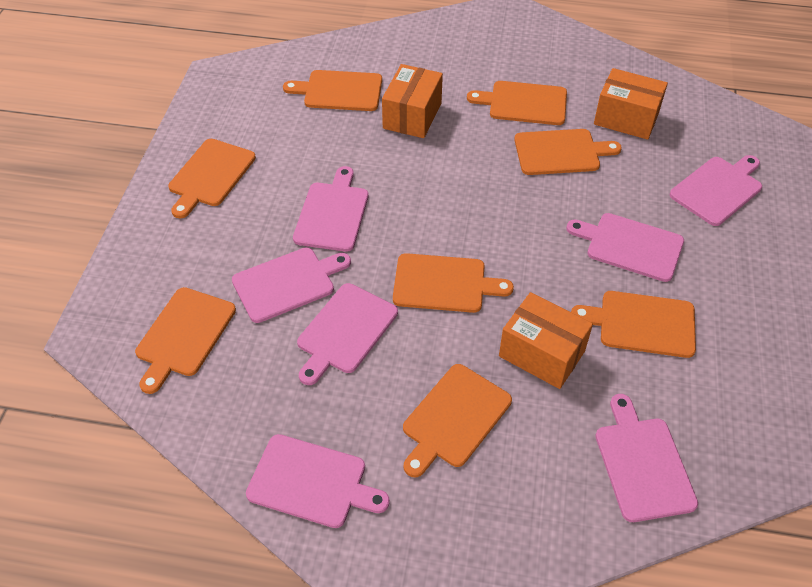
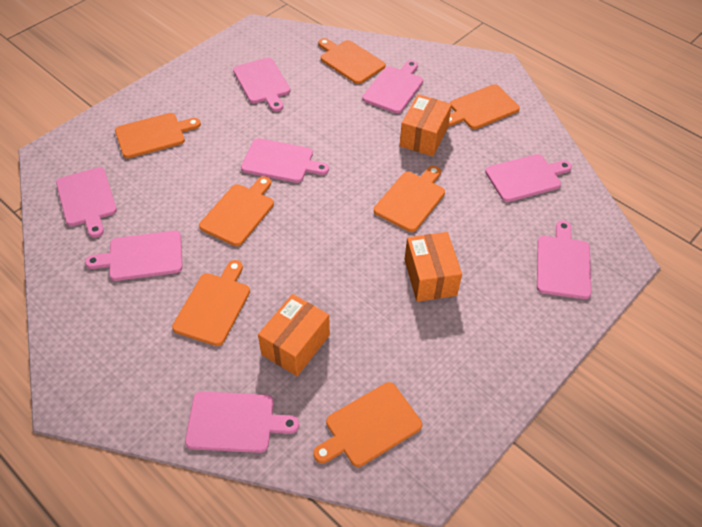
orange cutting board: [135,287,236,394] [168,139,256,218] [283,70,382,111] [393,253,514,313] [403,364,512,477] [467,81,567,125] [514,129,622,175] [571,291,696,358] = 8 -> [115,113,201,158] [172,260,250,346] [199,176,274,246] [313,382,422,467] [318,38,386,84] [374,166,445,232] [449,84,520,129] = 7
pink cutting board: [232,248,351,323] [246,434,390,528] [293,166,369,252] [297,283,398,385] [566,213,684,282] [595,394,698,522] [670,155,762,226] = 7 -> [56,167,117,238] [85,231,183,281] [185,391,299,453] [233,58,290,112] [241,138,329,183] [362,60,423,113] [485,154,572,202] [537,220,591,299] = 8

